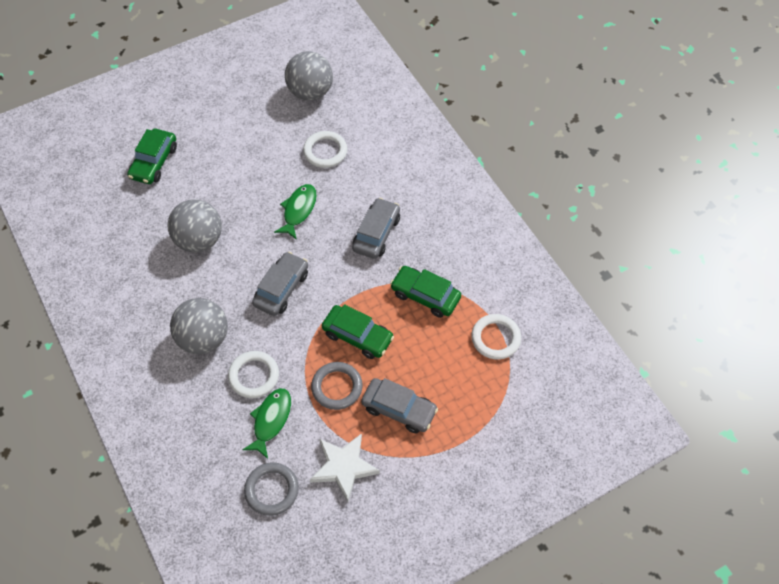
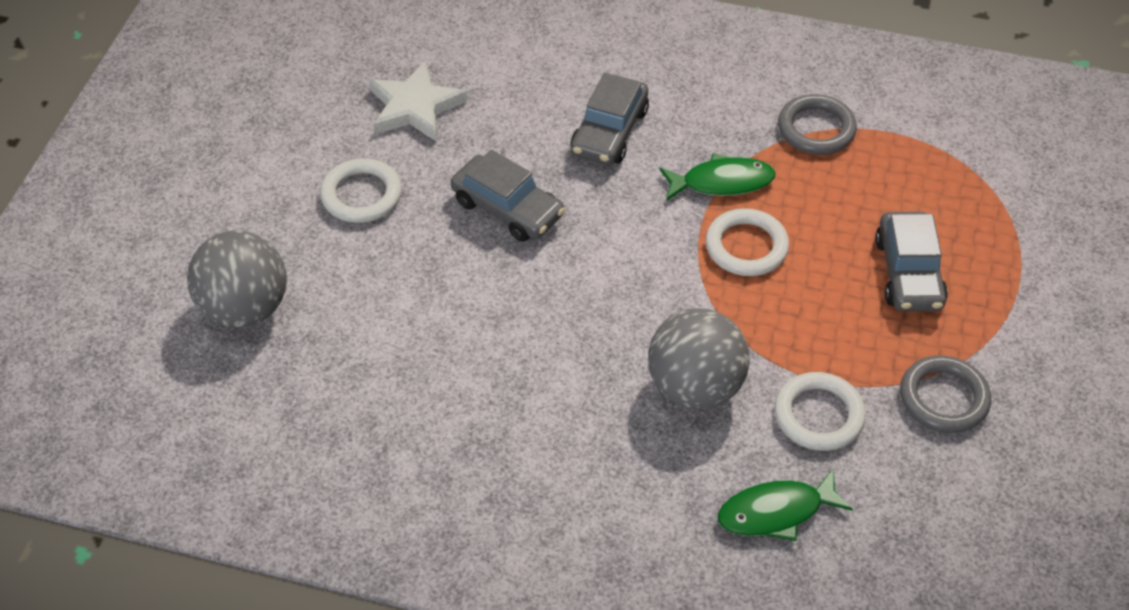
green car: [127,129,177,184] [322,304,394,359] [390,266,461,318] = 3 -> none = 0
grey ball: [167,199,222,252] [170,298,228,354] [285,51,333,100] = 3 -> [187,230,287,328] [648,308,750,410] = 2

